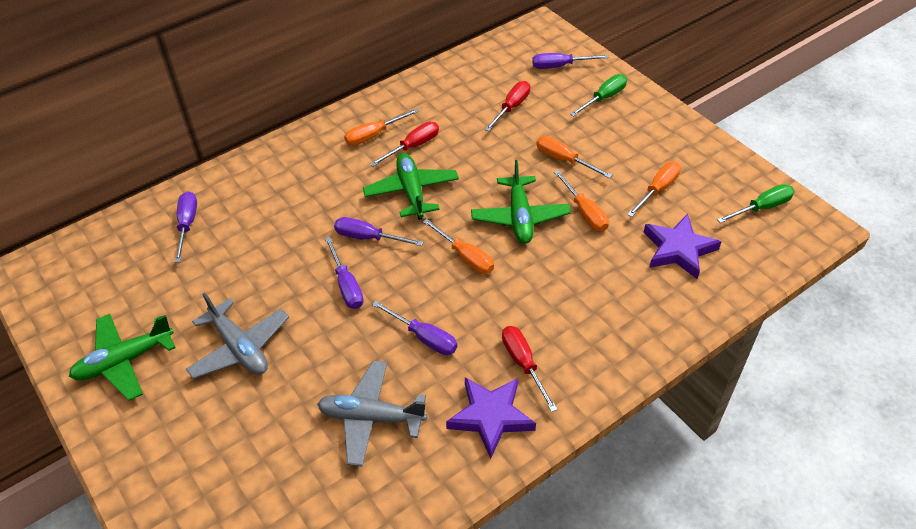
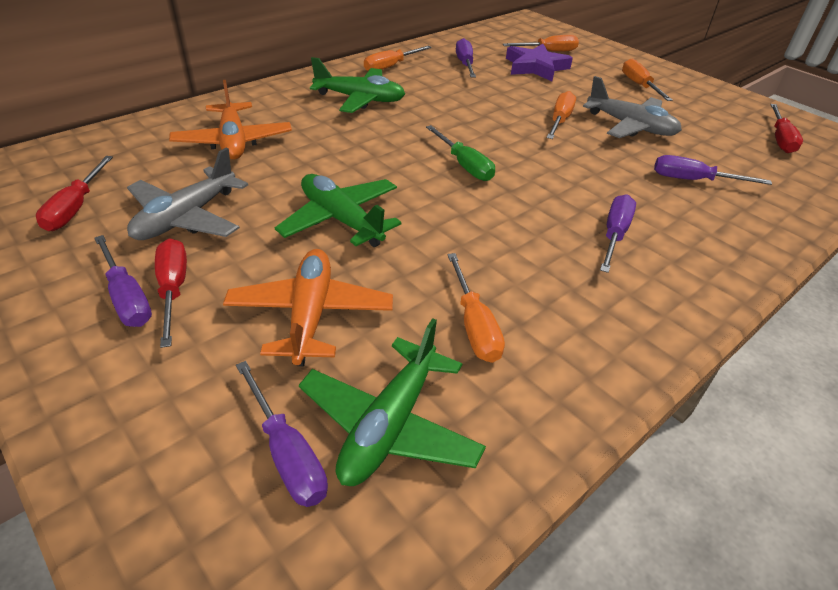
green screwdriver: [570,74,627,116] [717,184,794,223] = 2 -> [426,125,495,181] = 1
orange plane: none = 0 -> [169,80,292,159] [223,249,393,366] = 2
purple star: [446,377,536,459] [644,214,722,279] = 2 -> [506,44,573,81] = 1

